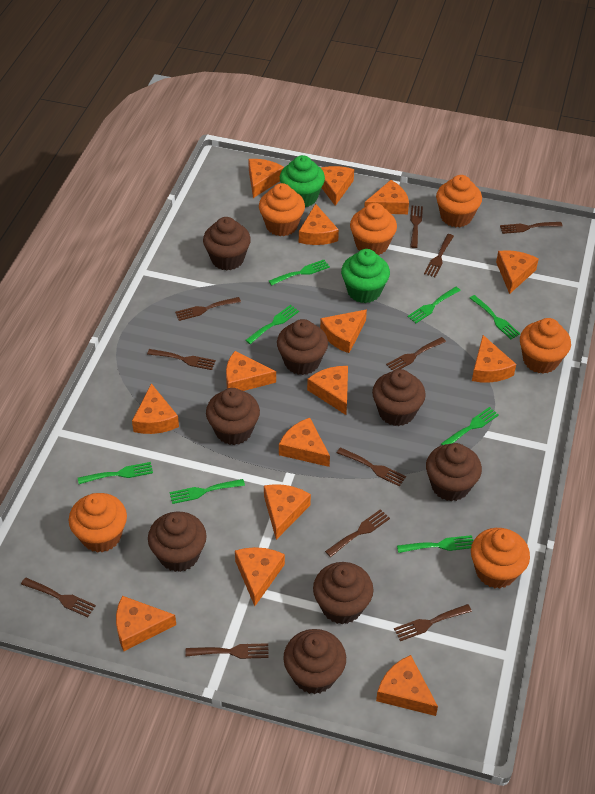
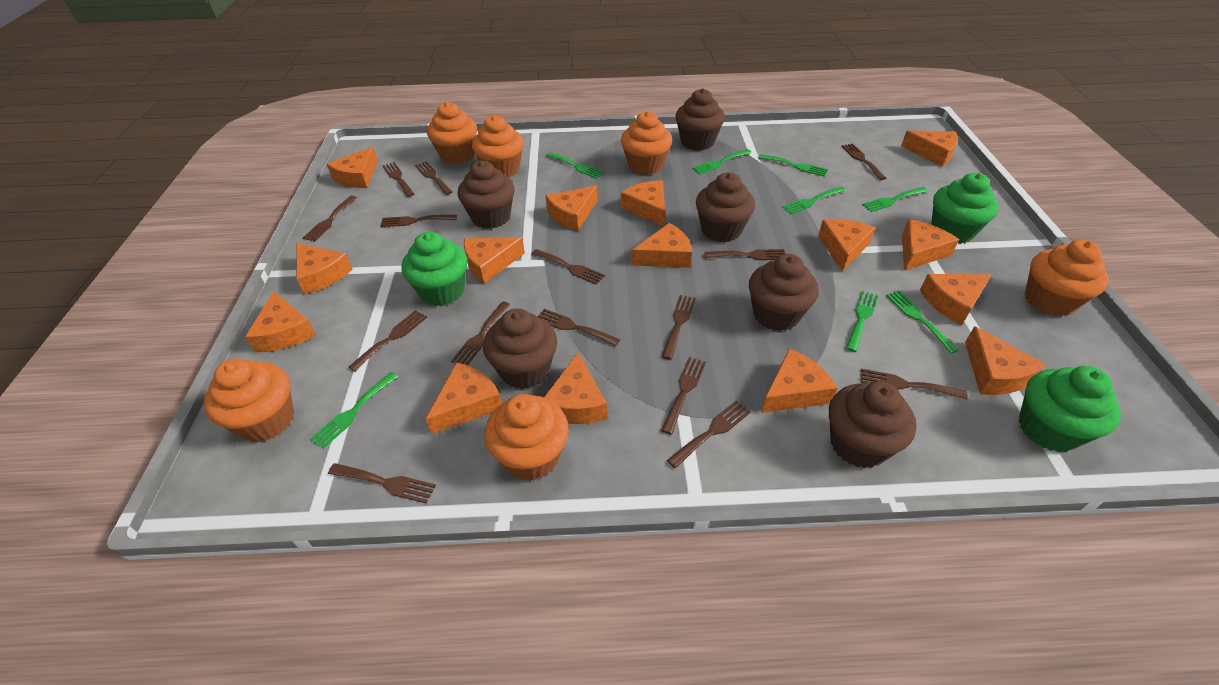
brown cupcake: [148,512,207,572] [203,217,251,271] [206,388,260,445] [277,319,328,375] [283,629,346,694] [313,562,374,624] [372,369,426,426] [426,443,482,502] = 8 -> [457,161,515,229] [483,308,557,389] [675,88,725,151] [696,172,755,243] [749,254,819,331] [829,381,916,468] = 6
brown fork: [21,577,96,617] [147,349,216,370] [175,297,241,321] [185,643,269,659] [325,509,390,557] [337,447,406,487] [386,337,446,371] [394,604,472,641] [410,206,423,248] [424,234,454,277] [500,222,563,234] = 11 -> [303,196,357,241] [328,463,436,504] [349,310,427,372] [380,215,457,227] [383,162,414,197] [415,161,452,195] [451,301,510,365] [532,249,605,285] [538,309,620,346] [661,295,696,360] [661,357,706,434] [667,400,751,468] [704,249,785,260] [842,144,886,180] [860,369,968,400] = 15
green cupcake: [280,155,325,207] [341,249,390,303] = 2 -> [401,232,467,306] [931,173,999,244] [1019,366,1121,452] = 3

